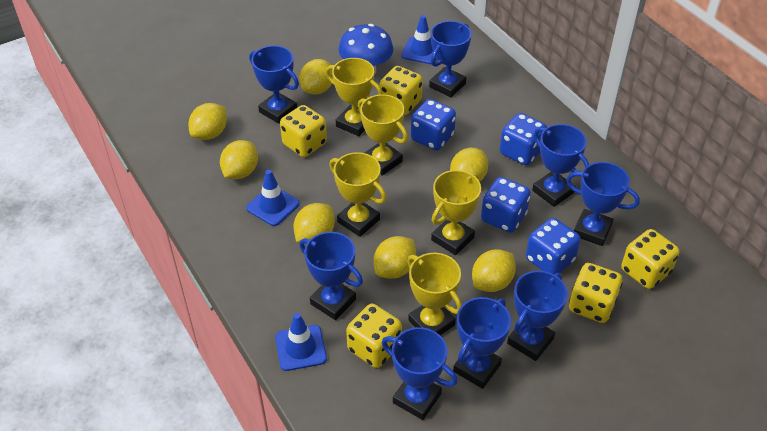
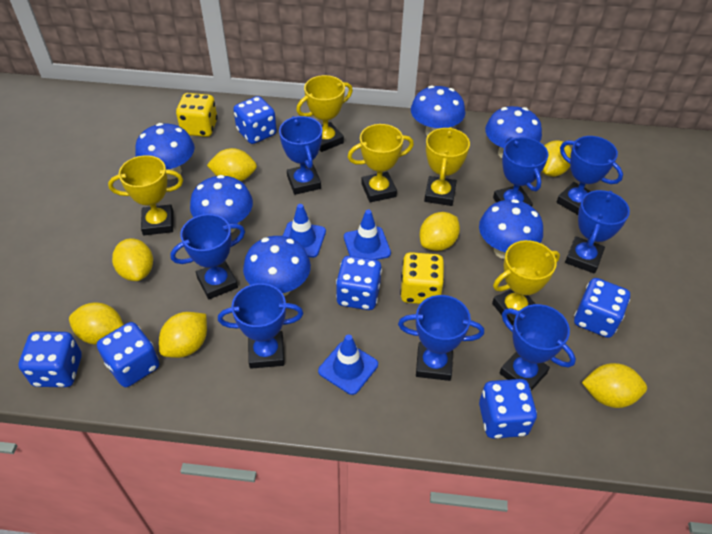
blue dice: [411,99,456,151] [481,177,531,233] [500,113,547,165] [526,218,581,274] = 4 -> [19,331,82,387] [97,322,159,387] [233,96,277,144] [336,256,382,310] [479,379,537,439] [574,278,630,338] = 6
blue mushroom: [339,24,394,75] = 1 -> [135,123,195,179] [190,175,253,233] [243,236,311,296] [411,85,465,136] [479,199,543,259] [485,106,542,158] = 6
yellow dice: [280,105,327,157] [346,303,402,368] [379,66,423,115] [569,263,622,323] [621,229,679,289] = 5 -> [176,93,218,137] [400,252,444,304] = 2

